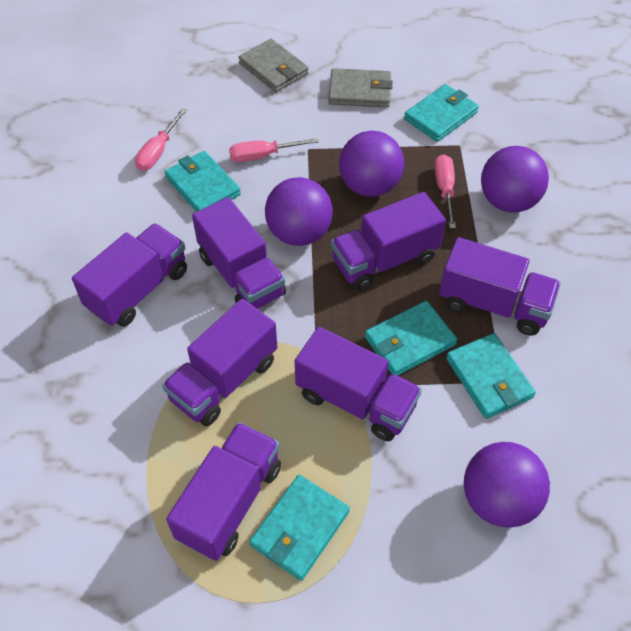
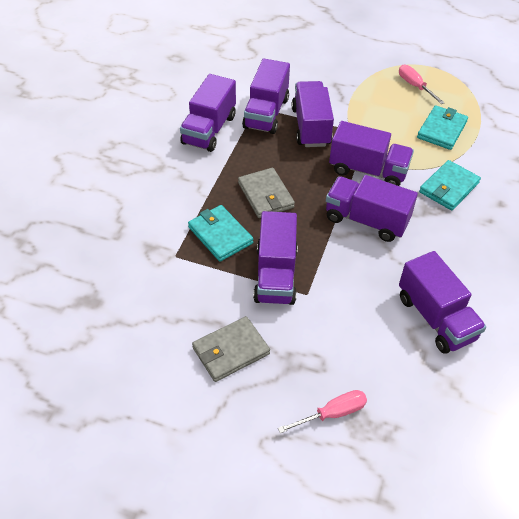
pink screwdriver: [135,108,187,171] [229,138,319,162] [435,154,456,228] = 3 -> [278,390,367,433] [399,65,445,104] = 2
purple ball: [265,177,333,246] [339,131,404,197] [464,442,550,528] [481,146,549,212] = 4 -> none = 0
turquoise wallet: [165,151,241,212] [249,475,350,581] [365,301,458,376] [404,84,479,142] [446,333,536,419] = 5 -> [188,205,253,262] [417,105,468,150] [419,160,481,211] = 3

